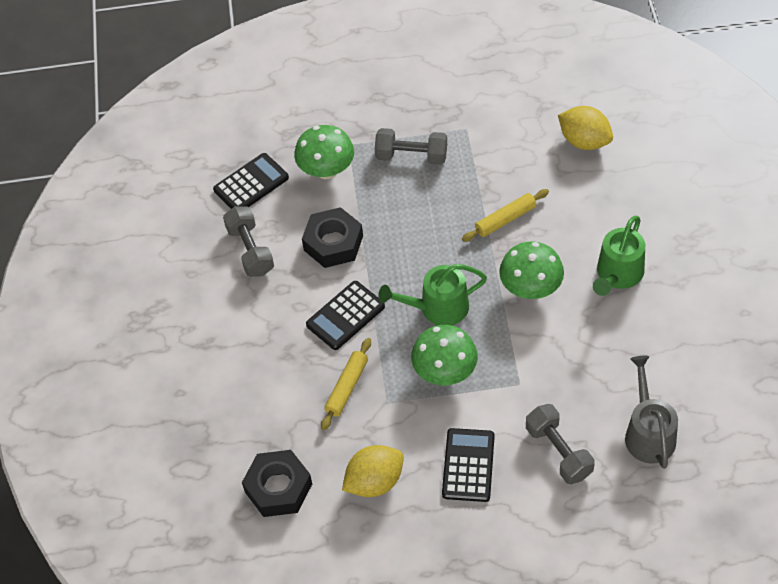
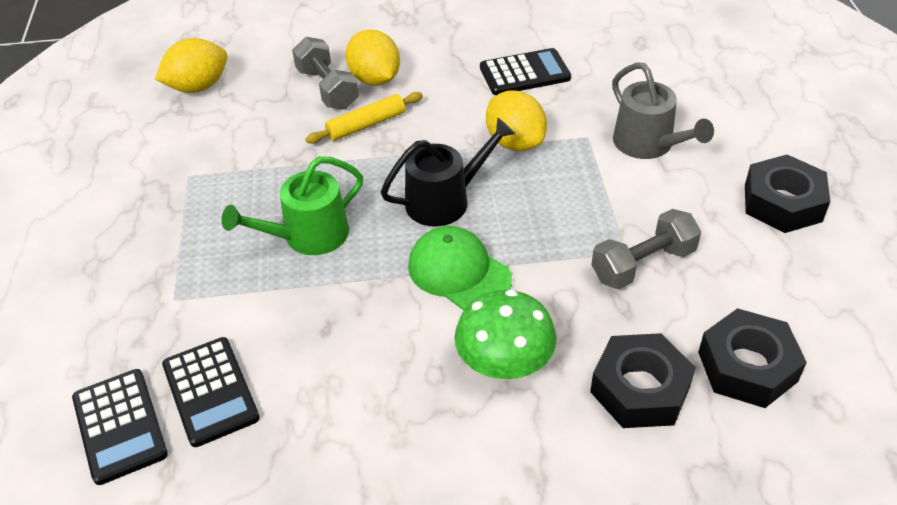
black nut: [242,450,312,517] [302,207,363,268] = 2 -> [590,333,696,428] [698,308,807,408] [745,154,830,233] = 3
black watering can: none = 0 -> [381,118,515,227] = 1
green cap: none = 0 -> [408,226,512,310] = 1
green mushroom: [294,125,354,179] [411,325,478,385] [499,241,564,299] = 3 -> [455,290,556,380] = 1
green watering can: [378,264,487,325] [593,216,645,296] = 2 -> [222,156,363,255] = 1
grey dumbbell: [223,206,274,277] [375,128,447,165] [526,404,595,484] = 3 -> [292,37,359,109] [591,209,701,289] = 2
yellow lemon: [342,445,404,497] [558,106,613,150] = 2 -> [155,38,227,93] [345,29,400,86] [486,90,547,151] = 3
yellow rolling pin: [321,338,371,431] [462,189,549,242] = 2 -> [306,92,423,144] = 1

